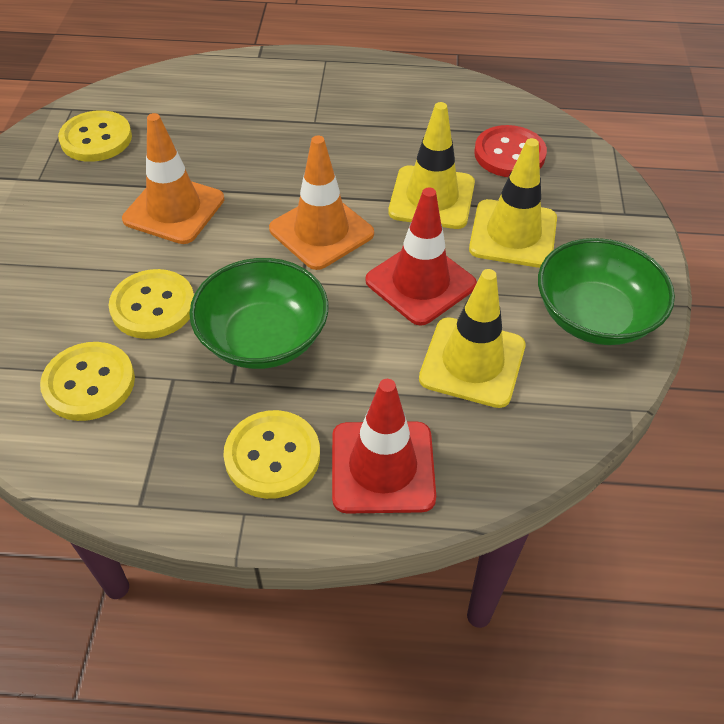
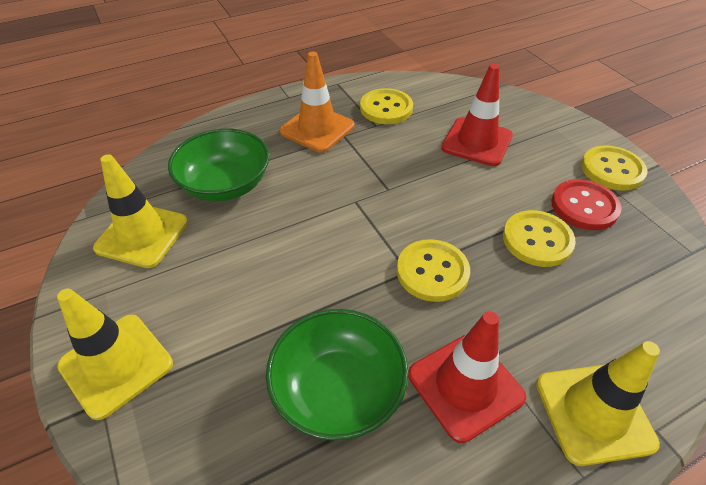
orange traffic cone: [122,113,224,244] [269,135,374,270] = 2 -> [280,52,355,153] = 1

